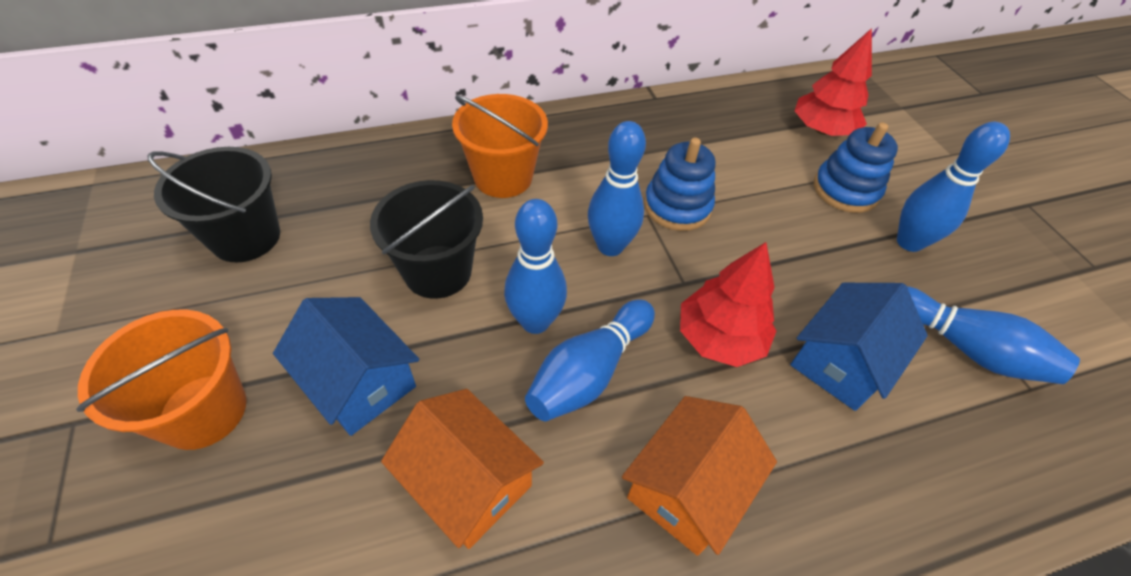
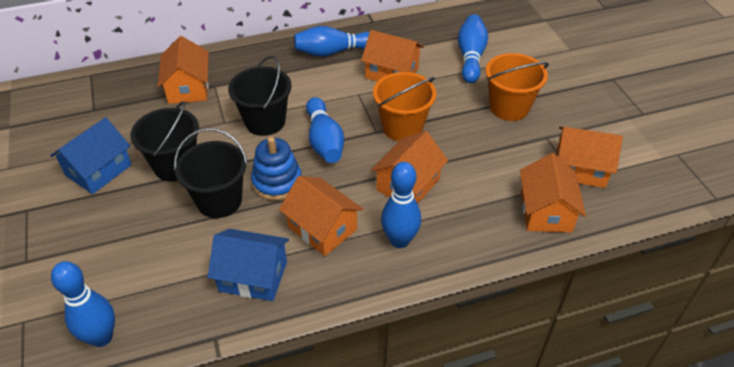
black bucket: [147,147,280,262] [370,180,483,299] = 2 -> [130,101,199,182] [174,128,248,218] [228,56,292,136] = 3
blue stacking toy: [644,138,716,231] [814,123,898,213] = 2 -> [251,137,301,200] = 1
orange house: [381,389,544,549] [622,396,777,556] = 2 -> [158,36,209,104] [279,176,363,256] [361,30,424,81] [371,131,448,204] [520,153,586,233] [556,127,623,188] = 6
red tree: [680,242,776,367] [795,28,872,136] = 2 -> none = 0

